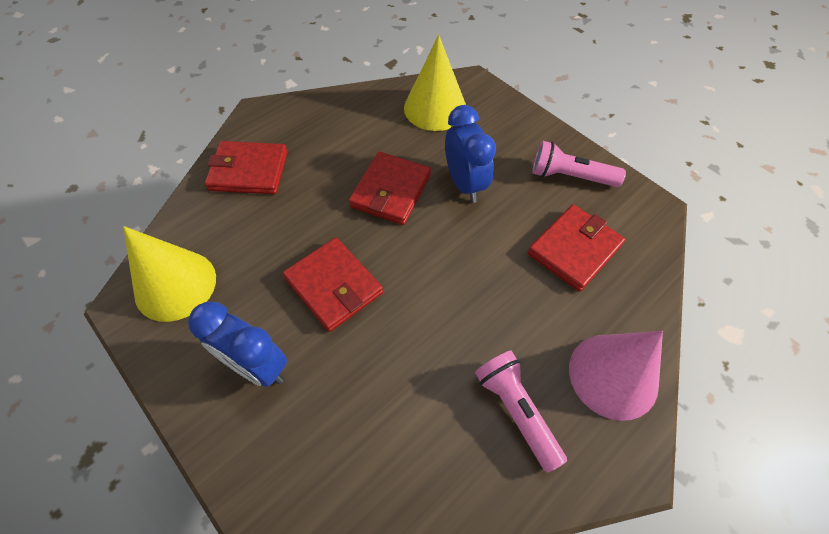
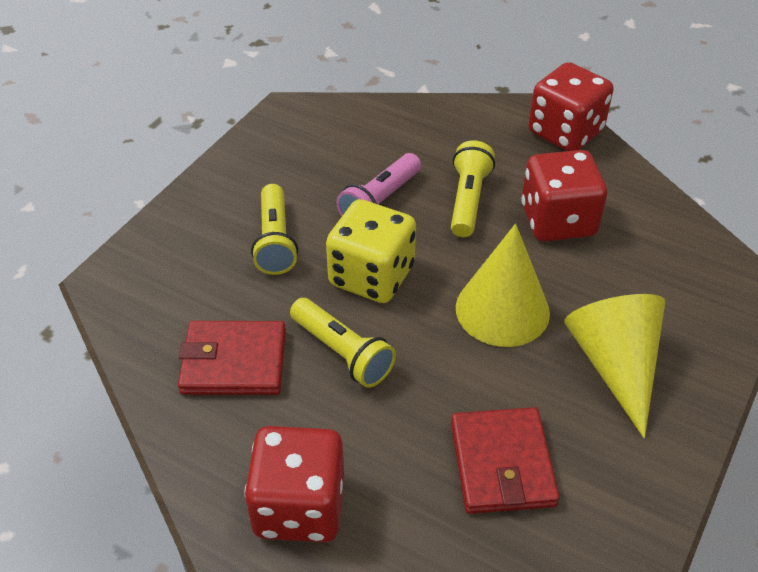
blue clock: [188,301,287,387] [445,105,496,203] = 2 -> none = 0
pink cone: [569,331,663,421] = 1 -> none = 0
pink flashlight: [475,351,567,473] [532,141,626,187] = 2 -> [336,153,421,216] = 1
red dice: none = 0 -> [244,426,344,542] [521,150,607,242] [529,62,614,151] = 3
red wallet: [205,141,288,194] [283,237,383,332] [349,152,431,225] [527,204,625,292] = 4 -> [178,321,286,395] [451,407,560,514] = 2
yellow dice: none = 0 -> [326,199,416,303] = 1
yellow flashlight: none = 0 -> [251,184,298,275] [290,298,396,388] [451,140,495,237] = 3

